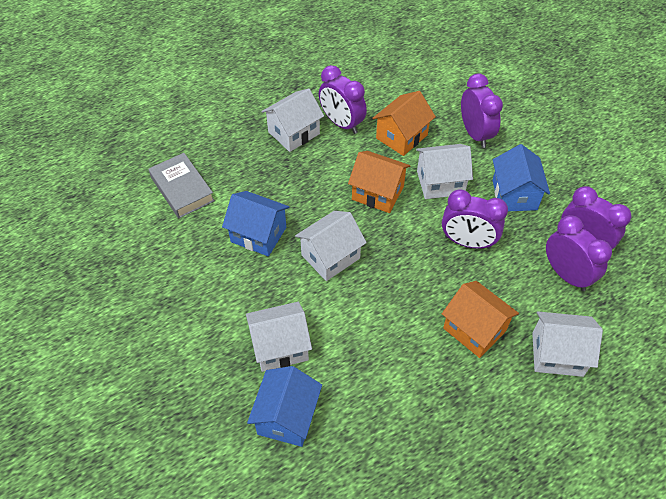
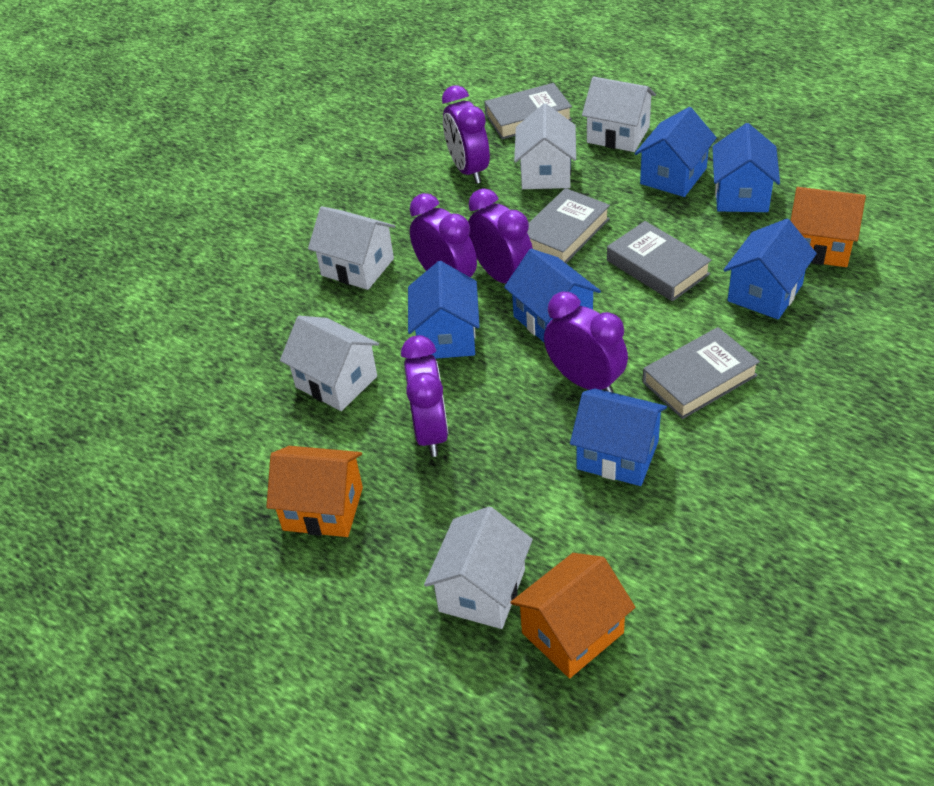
blue house: [222,191,289,256] [247,366,322,447] [493,144,550,211] = 3 -> [408,261,480,359] [504,249,601,342] [570,388,667,486] [635,107,717,197] [713,123,780,212] [724,219,817,319] = 6
grey book: [148,153,215,218] = 1 -> [484,83,572,139] [527,188,610,263] [607,221,712,301] [642,327,760,419] = 4

